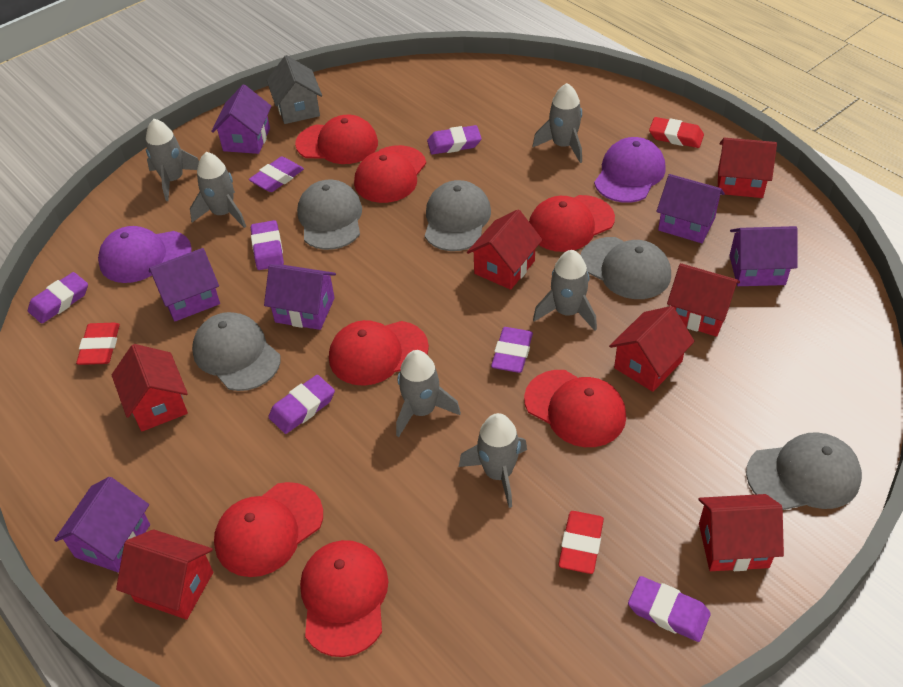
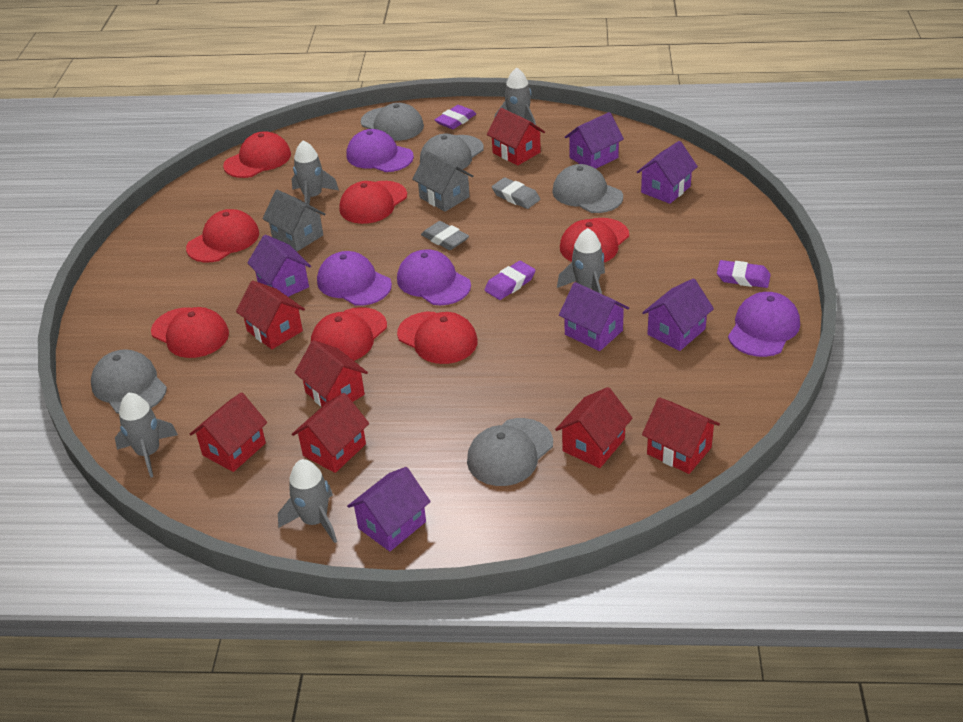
grey eraser: none = 0 -> [421,221,469,250] [492,177,540,209] = 2
grey house: [267,55,322,124] = 1 -> [262,190,326,251] [412,151,473,212] = 2
grey rocket: [146,119,199,201] [190,152,246,228] [396,350,461,437] [459,413,527,508] [533,83,582,163] [533,250,597,331] = 6 -> [115,392,178,478] [278,459,337,543] [292,140,339,205] [494,68,536,125] [557,228,605,294] = 5
purple cap: [98,226,192,283] [594,137,666,203] = 2 -> [317,251,392,306] [347,129,414,172] [397,249,471,305] [728,292,800,357] = 4
purple eraser: [28,272,88,324] [249,156,304,192] [251,220,284,270] [268,375,335,434] [427,125,482,155] [491,327,533,373] [628,576,711,642] = 7 -> [435,105,476,129] [485,261,536,300] [717,260,771,288] = 3
red eraser: [76,323,120,365] [559,511,604,574] [649,117,704,148] = 3 -> none = 0

